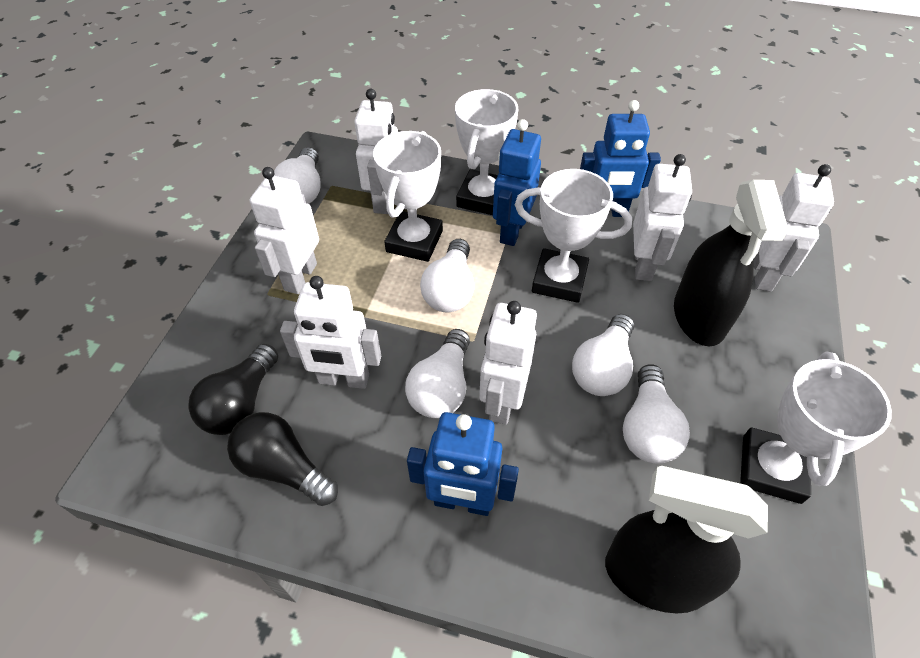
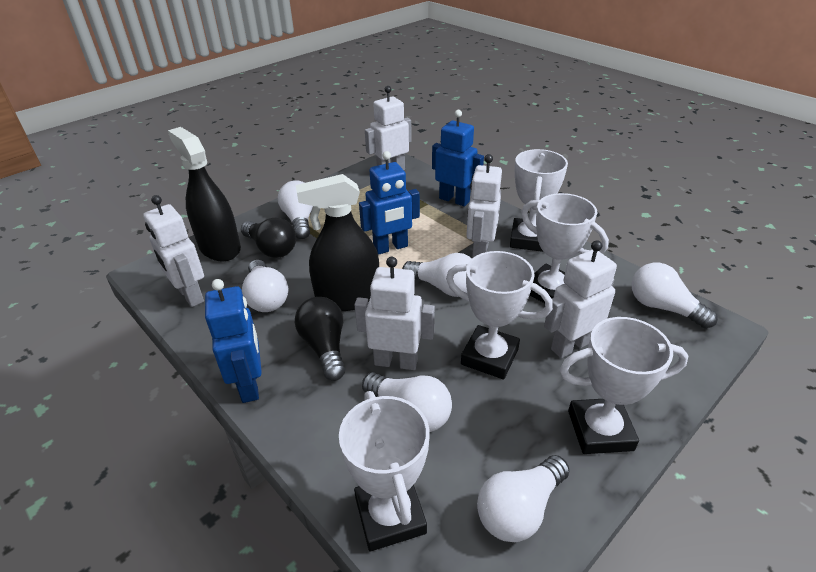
white light bulb: [274,147,321,204] [405,329,470,418] [420,239,475,313] [572,314,634,396] [623,364,690,464] = 5 -> [242,260,289,312] [278,180,313,239] [362,372,452,432] [402,253,472,297] [477,455,570,542] [631,263,718,328] = 6
white robot: [250,167,319,294] [280,276,381,389] [354,89,398,214] [479,301,537,425] [633,154,692,281] [754,164,834,292] = 6 -> [143,195,204,307] [354,257,435,370] [365,86,412,170] [466,154,502,258] [544,240,617,358] = 5
white trophy: [373,131,443,262] [455,89,519,215] [515,169,632,303] [740,351,892,504] = 4 -> [339,391,430,551] [446,251,553,379] [510,149,568,252] [521,193,609,303] [560,317,688,454] = 5

